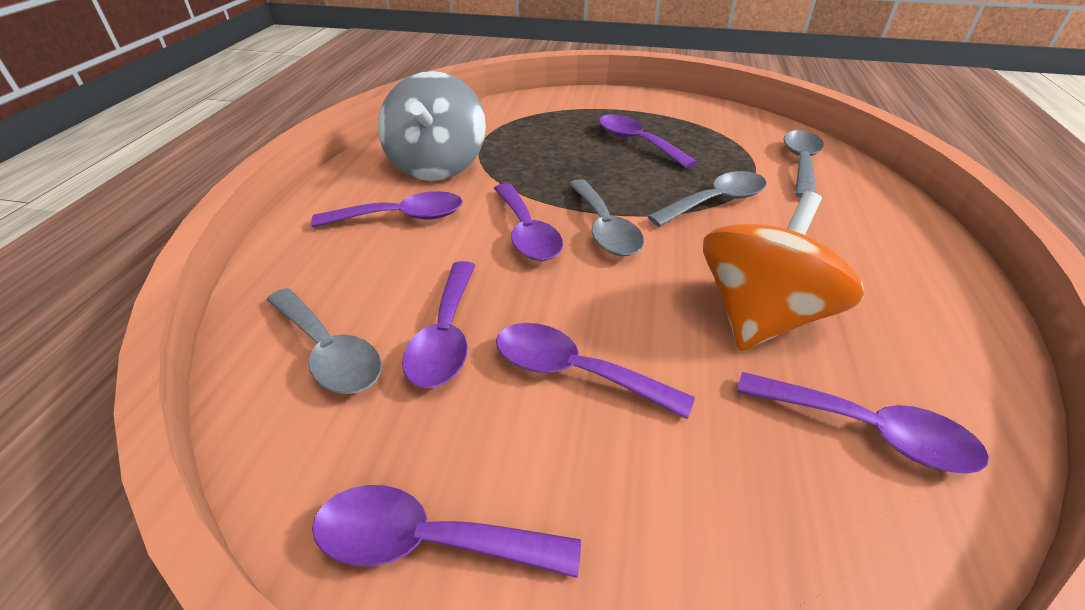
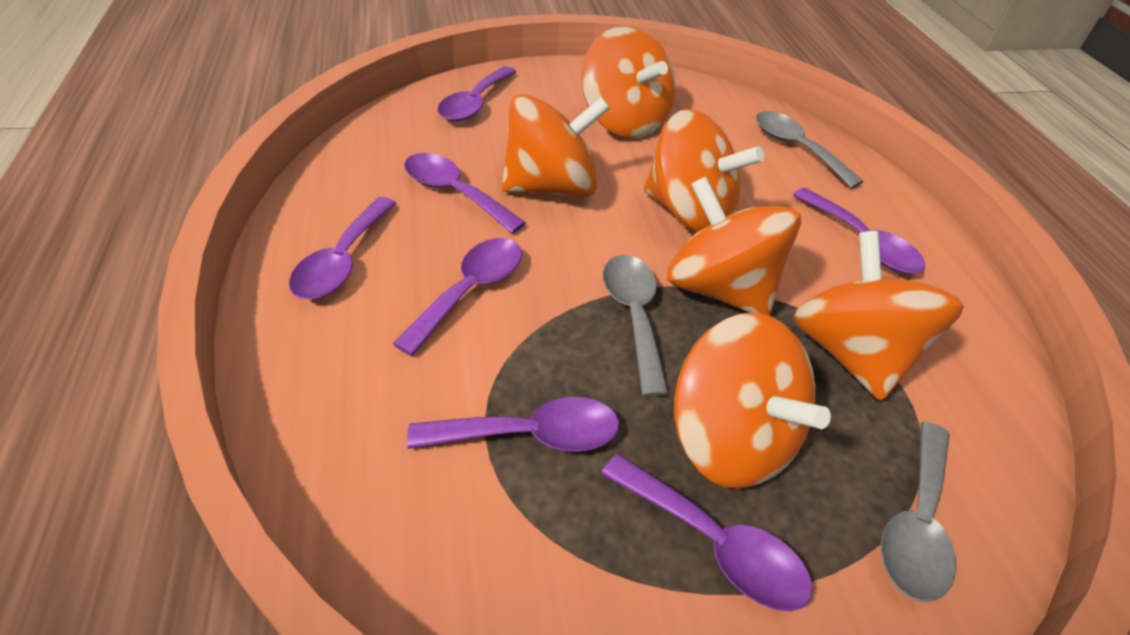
grey spinning top: [378,71,486,181] = 1 -> none = 0
grey spoon: [267,288,382,394] [569,179,644,256] [647,171,767,227] [783,130,824,198] = 4 -> [603,255,669,397] [756,111,864,188] [880,421,956,602] = 3
orange spinning top: [703,191,864,351] = 1 -> [502,94,610,197] [582,27,676,138] [644,109,764,232] [667,176,801,316] [674,313,831,489] [793,231,964,401] = 6

